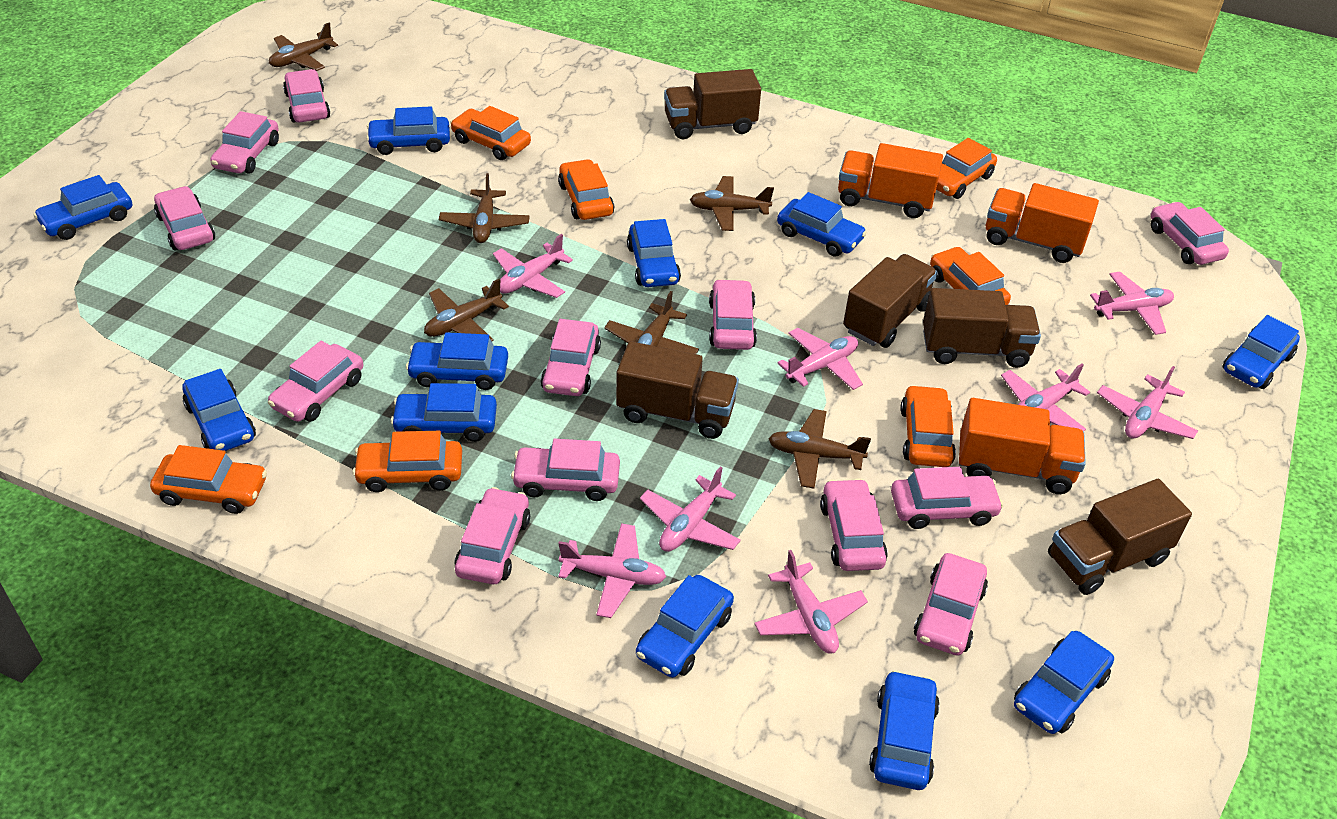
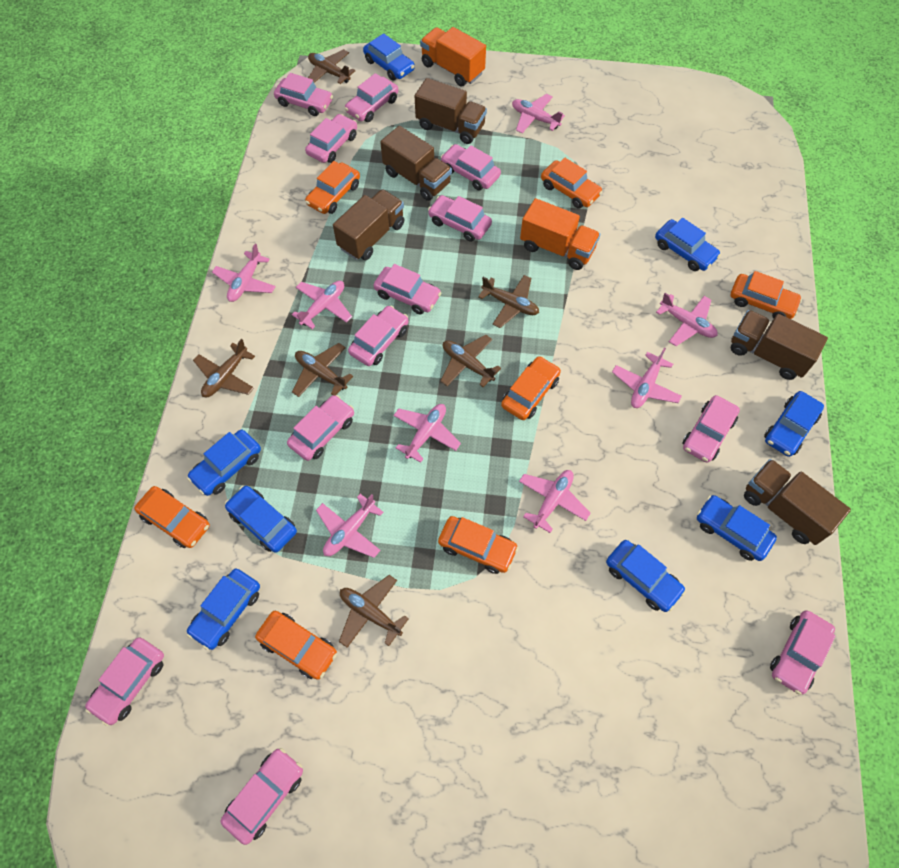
blue car: [34,175,132,240] [183,369,256,451] [366,106,450,155] [391,383,497,442] [406,332,508,390] [627,219,681,287] [636,575,734,678] [777,192,867,257] [869,670,940,790] [1014,631,1114,734] [1223,315,1300,389] = 11 -> [187,429,261,496] [187,569,260,650] [225,486,297,553] [363,33,415,81] [606,540,686,612] [655,218,721,271] [697,495,777,561] [764,391,824,457] = 8
orange truck: [838,143,943,218] [959,398,1086,494] [986,183,1099,263] = 3 -> [420,27,486,87] [520,198,600,270] = 2

